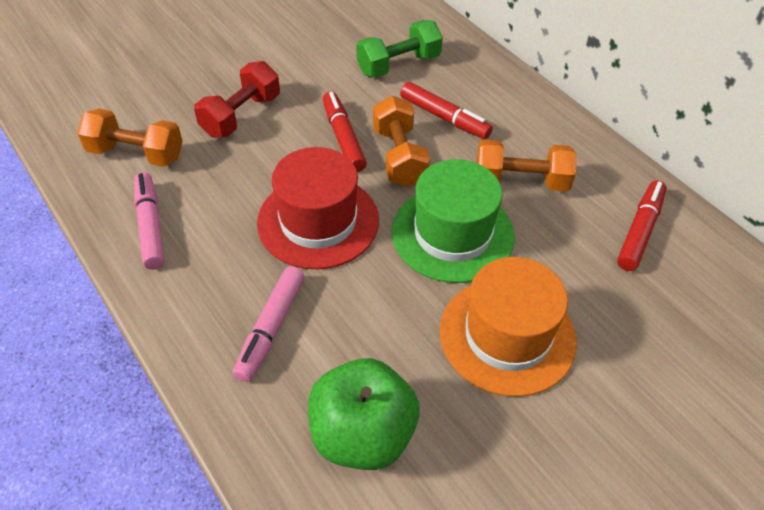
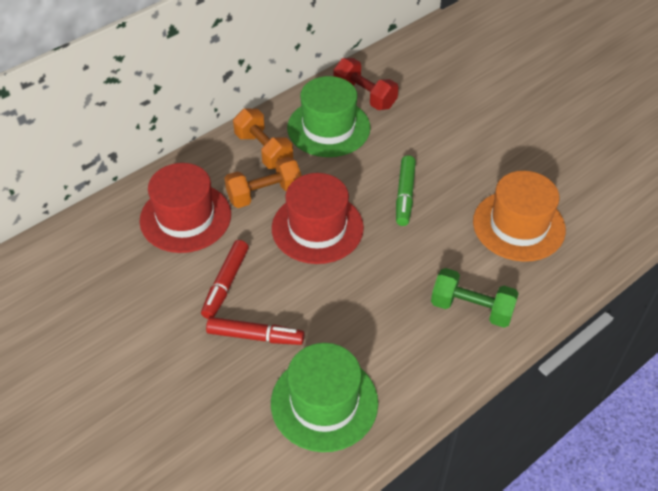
green apple: [308,358,420,470] = 1 -> none = 0
green hat: [392,159,515,283] = 1 -> [271,343,378,452] [287,76,371,157] = 2
green marker: none = 0 -> [396,155,416,226] = 1
orange dumbbell: [77,109,183,167] [373,96,430,187] [476,139,577,192] = 3 -> [224,157,302,208] [233,108,293,169] = 2
pink marker: [134,172,165,270] [233,266,304,382] = 2 -> none = 0
red hat: [257,147,379,269] = 1 -> [140,163,231,253] [272,173,364,264] = 2
red marker: [323,92,367,172] [400,82,493,139] [617,180,667,271] = 3 -> [201,240,249,319] [206,317,304,345] = 2

